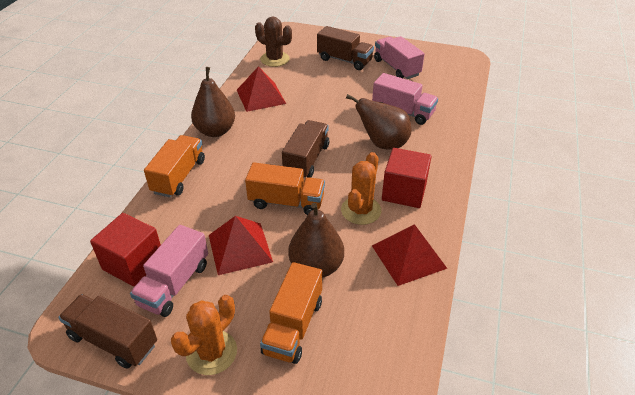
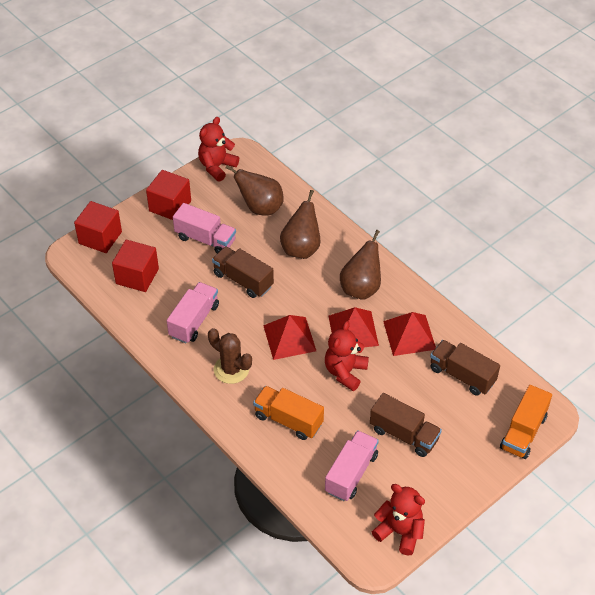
orange cactus: [171,295,237,375] [341,152,381,225] = 2 -> none = 0
orange truck: [144,135,205,197] [245,163,325,215] [260,262,322,364] = 3 -> [253,386,324,440] [500,385,552,459] = 2
red cube: [90,213,161,287] [382,148,432,208] = 2 -> [74,201,122,253] [112,240,159,292] [146,170,191,220] = 3
red teddy bear: none = 0 -> [198,117,239,181] [325,321,369,391] [372,484,425,555] = 3

